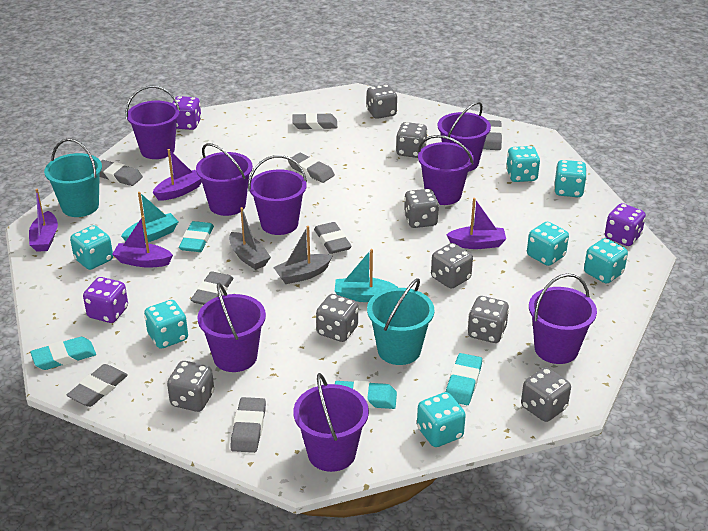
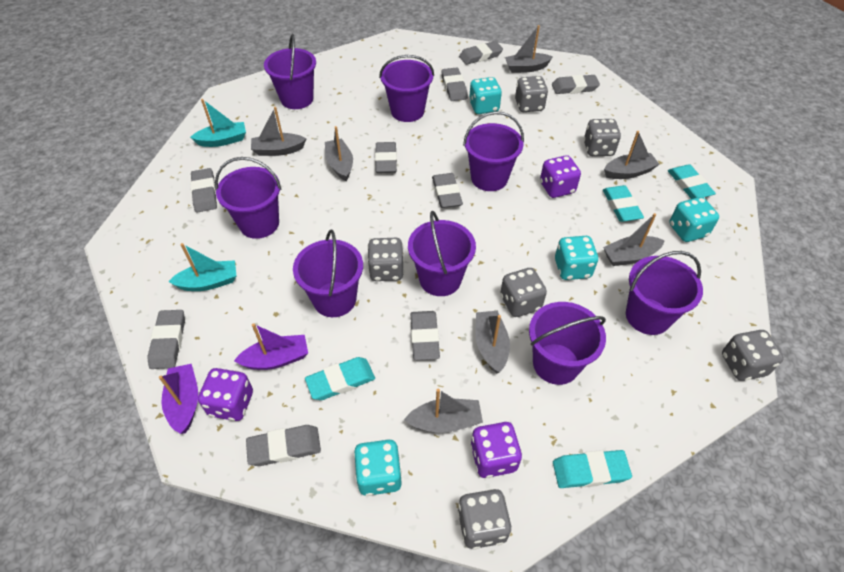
grey boat: [229,207,271,270] [273,226,332,284] = 2 -> [251,107,306,156] [325,126,353,181] [404,389,483,433] [475,311,510,373] [505,25,553,73] [603,213,665,266] [604,131,660,179] = 7
grey dice: [167,361,214,412] [316,294,358,342] [366,84,397,119] [396,122,428,158] [404,189,439,228] [431,243,473,289] [467,296,509,343] [521,367,571,422] = 8 -> [367,238,404,281] [457,489,511,550] [500,268,547,317] [515,76,548,112] [584,119,621,156] [722,330,784,381] = 6
grey eraser: [66,364,128,407] [100,160,143,186] [191,271,234,305] [230,397,266,453] [288,153,335,183] [292,113,338,130] [314,222,352,254] [483,120,502,150] = 8 -> [147,310,185,369] [190,168,217,213] [246,425,321,466] [375,142,397,173] [411,311,440,360] [432,173,463,208] [441,67,468,101] [459,41,503,65] [552,75,600,94] = 9
purple boat: [29,189,58,252] [112,216,173,268] [152,149,202,201] [446,198,506,249] = 4 -> [159,364,198,434] [234,323,308,370] = 2
turquoise bucket: [44,138,102,217] [367,278,434,365] = 2 -> none = 0
turquoise dice: [70,225,113,270] [144,300,188,349] [417,392,466,447] [506,146,540,182] [527,222,569,266] [554,160,587,197] [584,238,628,284] = 7 -> [354,440,402,496] [469,77,502,114] [555,236,599,280] [669,197,719,242] = 4

